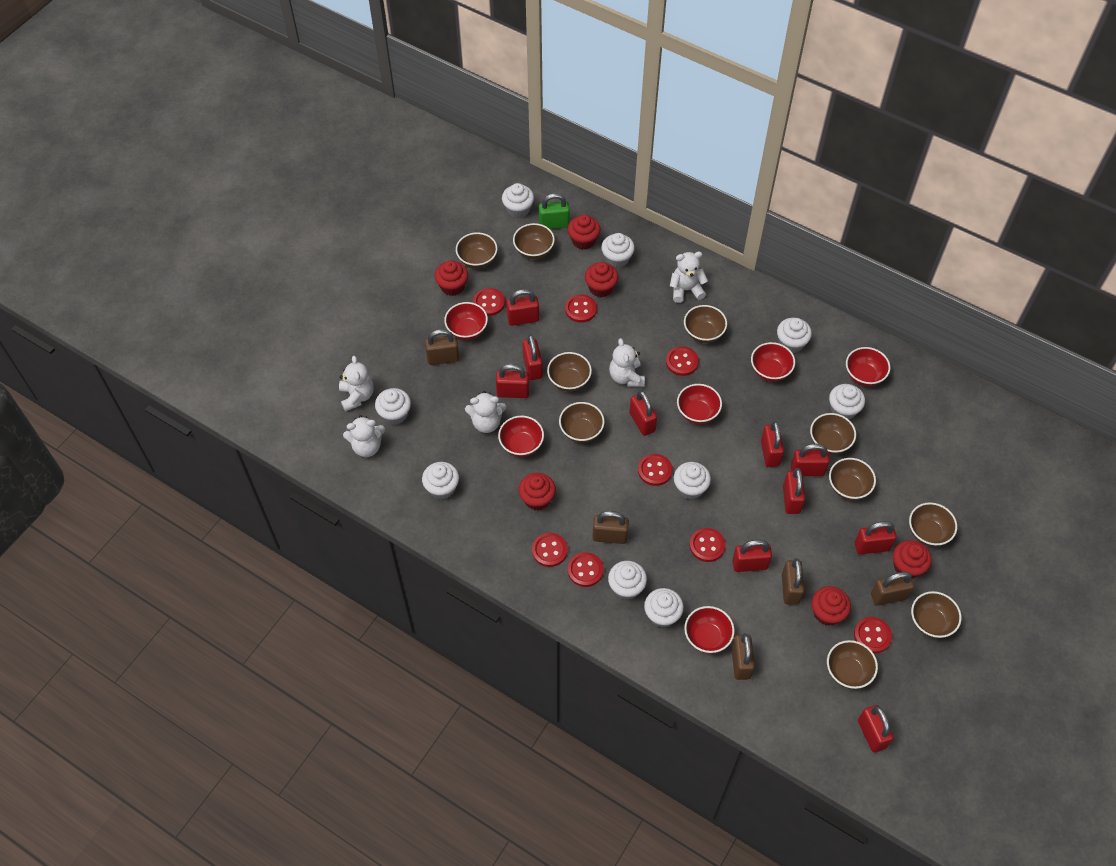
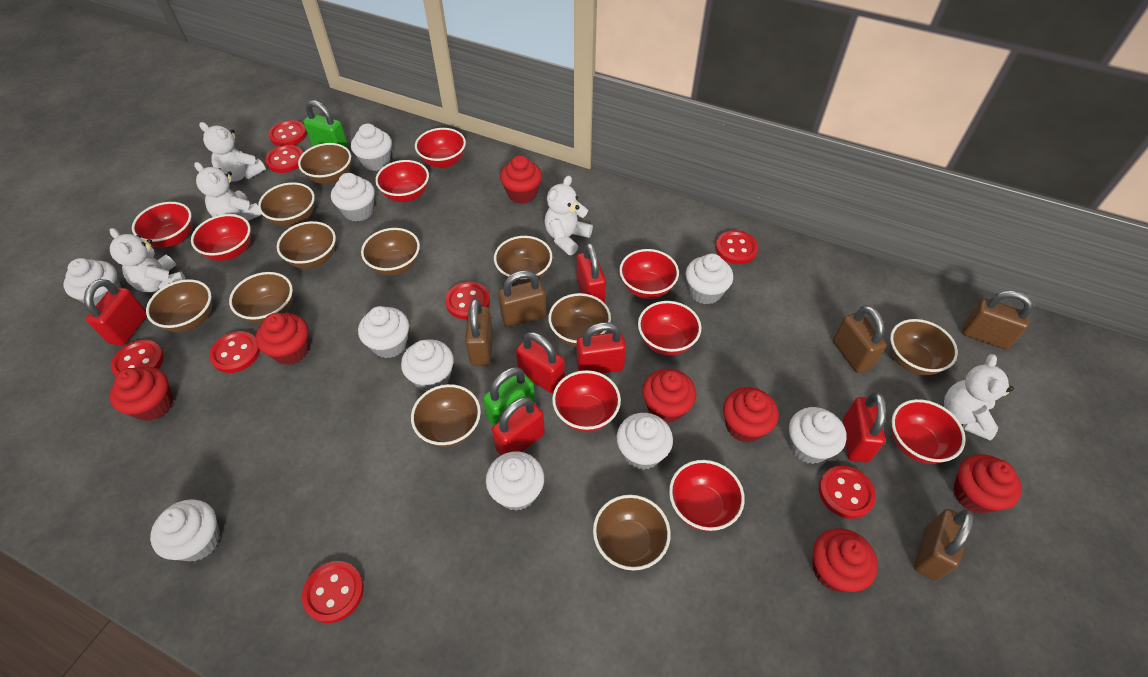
brown bowl: [456,232,497,269] [513,223,555,259] [547,352,592,392] [559,402,605,443] [684,305,727,343] [810,413,856,454] [827,640,878,689] [829,458,876,500] [909,502,957,547] [911,591,962,638] = 10 -> [146,279,212,332] [229,272,293,324] [258,182,315,227] [277,221,336,269] [298,143,351,184] [361,228,420,276] [411,384,481,447] [494,236,552,284] [548,293,611,347] [593,495,671,571] [890,319,958,375] = 11
green padlock: [539,193,570,229] = 1 -> [303,100,349,149] [483,367,536,426] = 2
red bowl: [444,302,488,340] [498,416,544,457] [677,384,722,424] [684,606,735,653] [751,342,795,382] [846,347,890,386] = 6 -> [132,202,192,247] [191,214,251,261] [375,160,429,202] [415,128,466,168] [552,370,621,432] [619,249,679,299] [638,301,701,355] [669,460,745,531] [891,399,966,464] = 9
red cupcake: [435,261,468,296] [518,473,556,510] [568,214,600,250] [585,262,618,297] [812,586,851,626] [893,540,932,579] = 6 -> [109,366,173,421] [256,313,309,365] [500,155,542,204] [642,369,696,423] [723,387,779,443] [813,528,878,592] [953,454,1022,514] = 7
red padlock: [496,364,530,398] [506,289,539,326] [522,335,543,380] [629,390,657,436] [732,540,772,572] [761,421,784,467] [783,468,805,514] [791,444,830,476] [855,521,897,554] [858,705,894,752] = 10 -> [84,279,147,346] [492,397,545,455] [516,332,565,394] [576,322,626,374] [577,243,606,303] [843,392,886,463] = 6
white cupcake: [375,388,411,425] [422,462,459,499] [502,183,534,218] [601,233,635,268] [608,561,647,600] [644,588,684,628] [674,462,711,499] [777,318,812,353] [829,384,865,419] = 9 -> [63,258,121,306] [150,499,220,561] [331,173,375,222] [351,123,392,171] [358,306,409,358] [401,340,454,392] [486,452,544,511] [616,413,673,470] [686,254,733,305] [789,407,846,464] = 10

